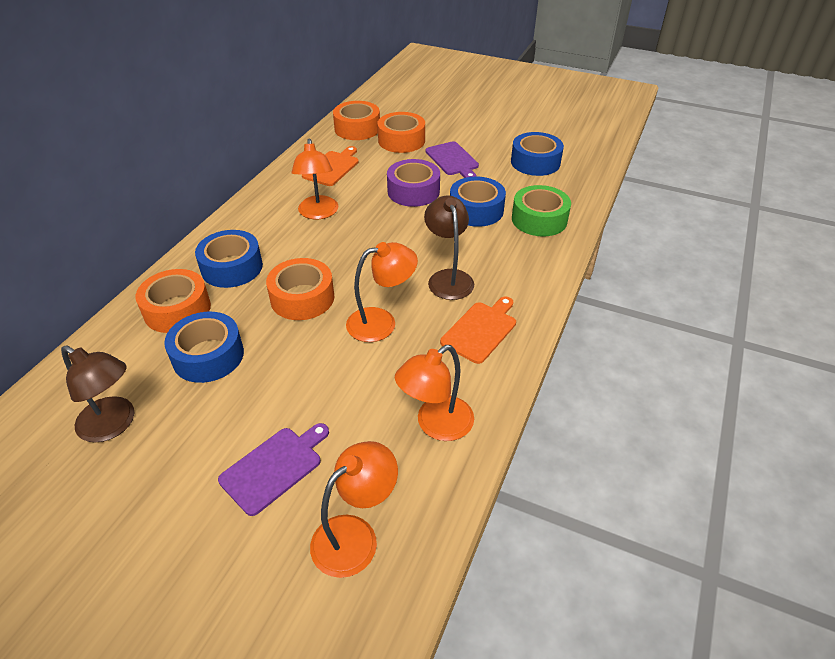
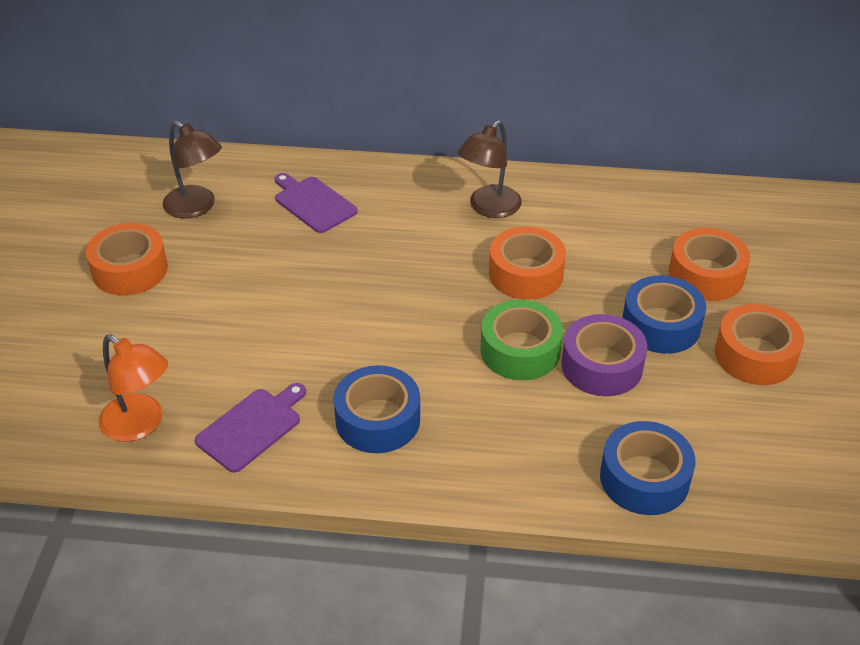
blue tape: [164,312,244,383] [195,230,263,288] [450,177,506,227] [511,132,564,176] = 4 -> [333,365,420,453] [600,421,695,515] [622,275,706,354] = 3
orange cutting board: [302,146,359,186] [440,296,516,364] = 2 -> none = 0
orange lamp: [292,139,338,219] [310,441,398,578] [346,242,418,342] [395,345,474,441] = 4 -> [99,334,168,442] = 1

